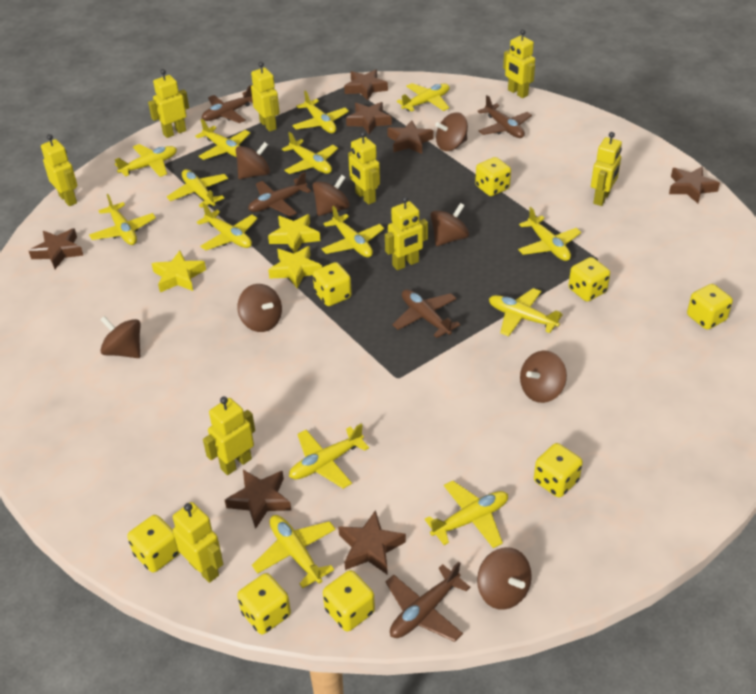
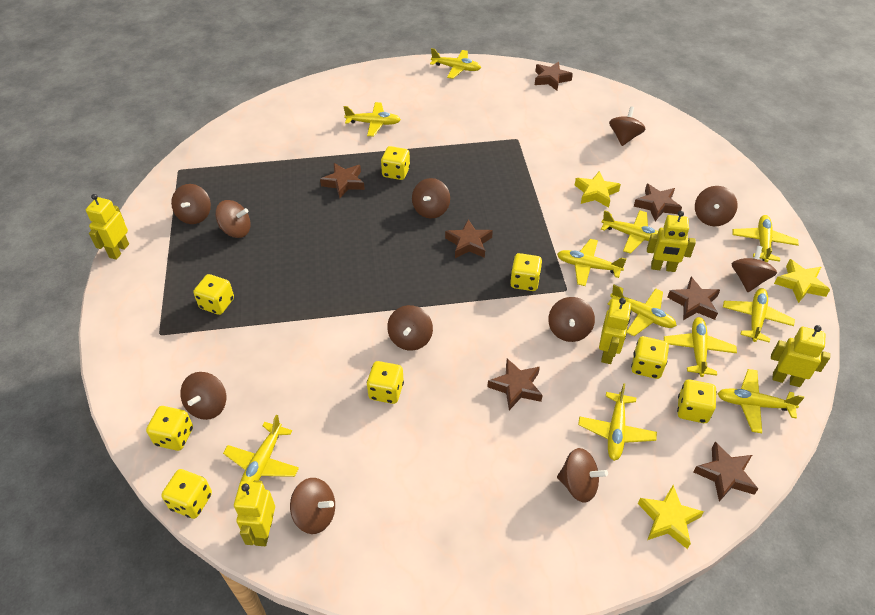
brown plane: [202,85,253,123] [248,172,311,216] [386,562,470,642] [392,289,460,338] [478,95,532,138] = 5 -> none = 0
brown spinning top: [100,316,140,358] [236,142,270,179] [237,284,282,332] [313,175,350,216] [430,203,469,246] [435,112,468,151] [477,547,532,610] [520,351,567,403] = 8 -> [171,184,211,224] [180,372,226,420] [215,200,251,238] [290,478,335,534] [387,305,433,351] [412,178,450,218] [548,297,595,342] [557,448,608,503] [609,107,646,146] [695,186,737,226] [732,246,777,292] = 11
yellow plane: [89,194,156,245] [115,144,177,177] [167,169,228,208] [195,119,251,160] [197,203,258,250] [252,515,336,588] [282,132,338,174] [289,424,369,489] [292,90,349,133] [322,206,384,257] [397,83,450,112] [425,480,508,548] [489,288,563,336] [518,207,581,261] = 14 -> [223,415,299,482] [344,102,401,136] [430,48,481,79] [557,239,627,286] [578,383,657,461] [601,210,658,254] [607,285,677,336] [664,317,737,377] [717,369,805,433] [723,288,795,343] [733,215,798,262] = 11
yellow robot: [41,134,77,206] [148,69,189,138] [173,502,223,583] [203,397,255,475] [251,62,279,132] [348,131,380,205] [385,196,428,270] [503,29,535,98] [591,132,622,206] = 9 -> [86,194,129,260] [234,480,275,546] [599,298,631,364] [647,211,696,272] [771,325,830,387] = 5

